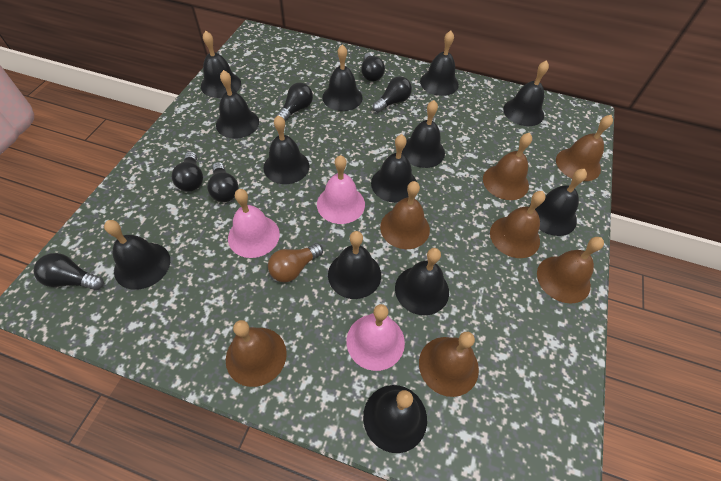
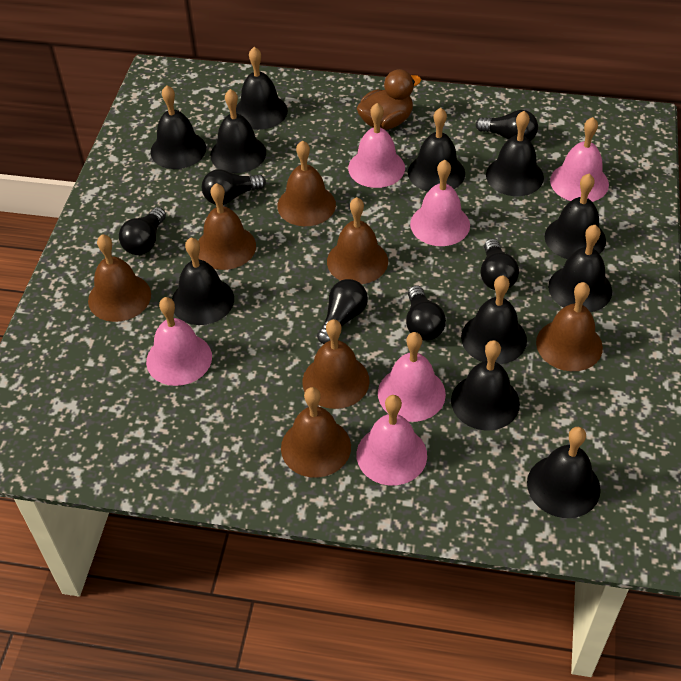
black bell: [104,220,170,290] [201,31,241,98] [216,70,259,139] [263,115,309,184] [322,44,363,111] [328,231,381,299] [363,385,427,453] [371,134,417,203] [395,248,449,315] [402,100,445,168] [420,31,459,96] [503,60,549,126] [529,169,587,236] = 13 -> [150,85,206,169] [172,237,234,325] [210,89,266,173] [236,47,288,130] [408,108,465,192] [451,340,520,430] [461,276,527,364] [486,111,544,196] [527,427,601,518] [545,174,606,259] [548,225,612,312] = 11
brown duck: none = 0 -> [357,69,421,130] = 1
brown light bulb: [268,243,323,283] = 1 -> none = 0
pink bell: [228,189,280,258] [317,155,365,224] [346,304,405,371] = 3 -> [146,297,212,386] [348,103,405,188] [356,395,427,486] [378,332,446,422] [410,160,470,246] [550,117,609,202] = 6

